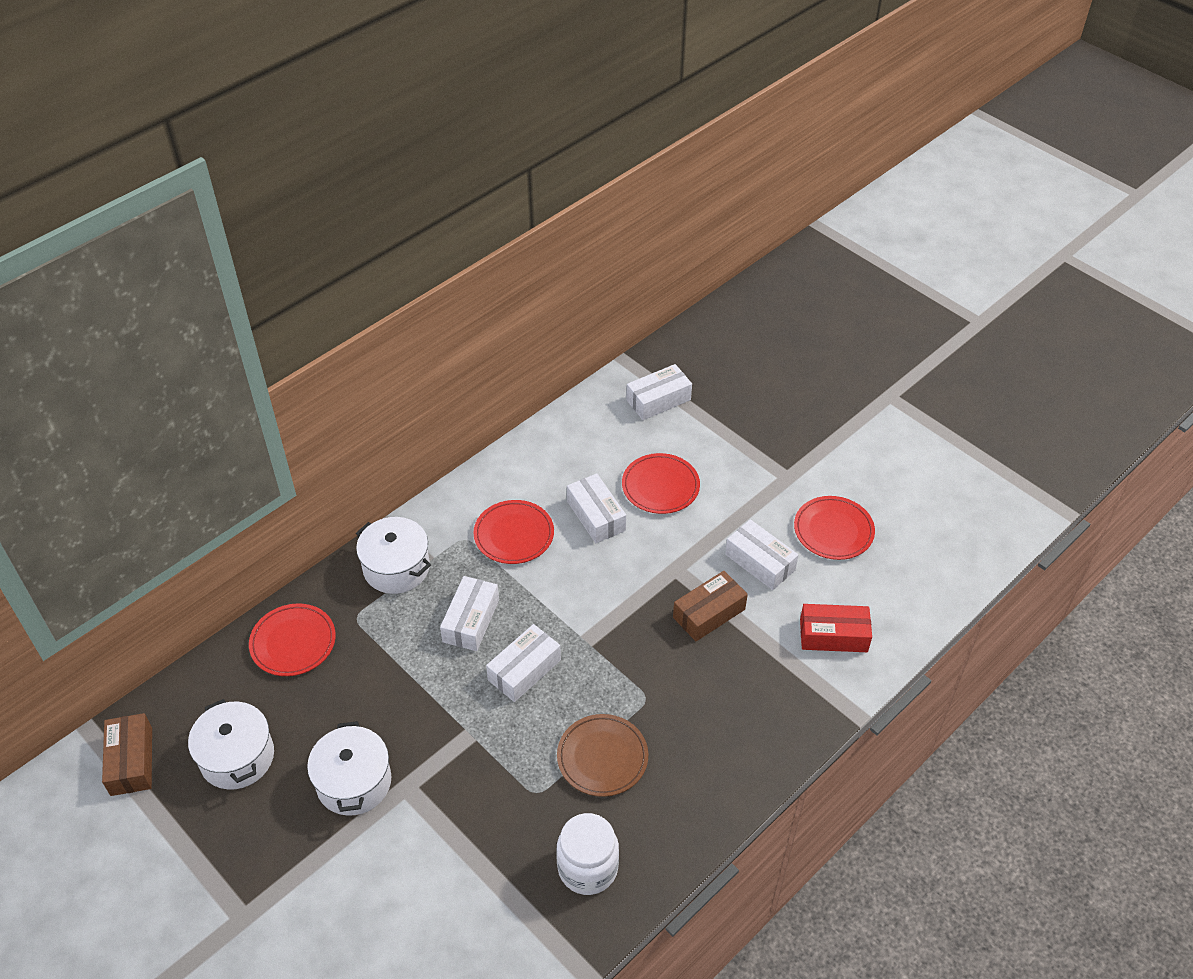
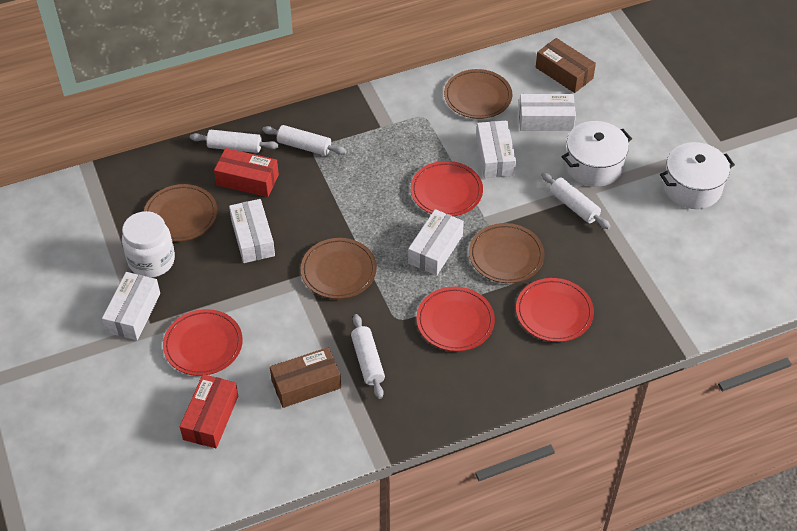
brown plate: [557,714,648,797] = 1 -> [144,184,217,242] [301,238,377,299] [444,69,512,119] [469,223,545,283] = 4
red box: [800,604,872,652] = 1 -> [180,374,238,448] [214,148,279,197] = 2
white pot: [188,699,274,789] [307,721,391,816] [356,517,431,594] = 3 -> [562,121,632,187] [660,142,735,209] = 2
white rolling pin: none = 0 -> [190,130,279,153] [262,125,346,156] [351,314,385,399] [541,172,611,229] = 4

